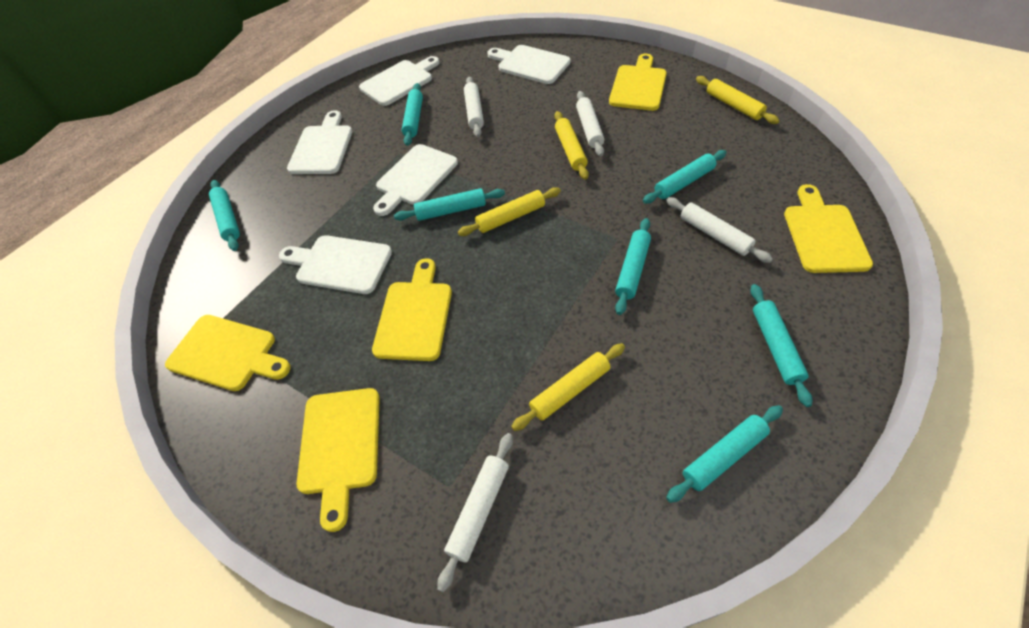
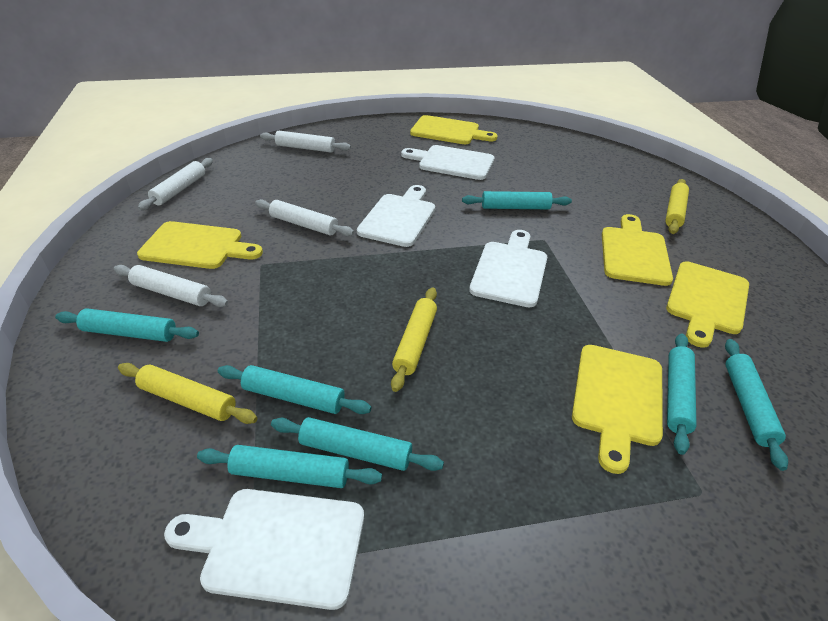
white cutting board: [279,235,392,294] [287,110,352,174] [359,56,439,106] [373,144,458,216] [487,45,571,84] = 5 -> [164,489,364,610] [357,185,435,247] [401,145,494,180] [469,230,547,307] = 4
yellow rolling pin: [458,187,561,236] [511,343,625,431] [554,111,589,180] [696,76,780,124] = 4 -> [118,363,257,424] [391,287,437,392] [665,179,689,234] = 3

